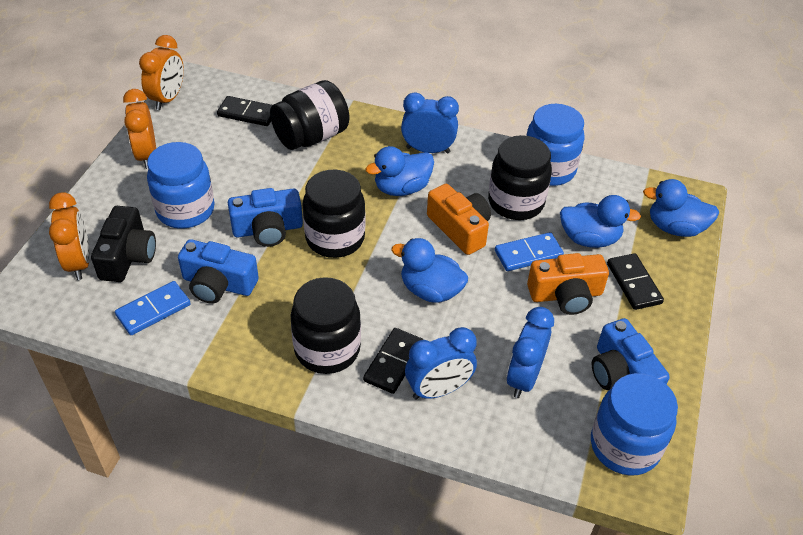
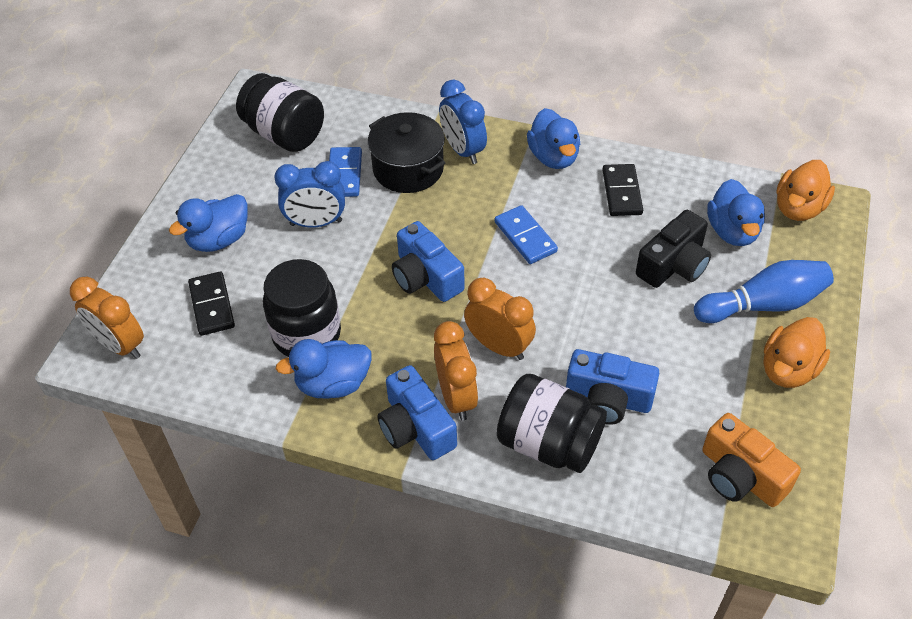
black domino: [217,96,272,126] [363,328,424,394] [607,253,664,310] = 3 -> [188,271,235,336] [603,164,643,216] = 2
black jar: [270,80,349,150] [291,277,361,374] [302,170,365,258] [488,135,552,220] = 4 -> [236,73,324,152] [263,259,341,357] [497,374,607,473] = 3
black pot: none = 0 -> [368,112,445,193] = 1
blue bowling pin: none = 0 -> [694,260,834,323] = 1
blue clock: [401,92,459,153] [405,327,477,400] [507,307,554,398] = 3 -> [274,161,345,227] [439,79,487,164] = 2
blue jar: [147,142,214,229] [526,104,585,186] [591,373,678,476] = 3 -> none = 0
orange camera: [427,184,491,255] [527,253,609,315] = 2 -> [702,413,801,507] = 1
orange duck: none = 0 -> [764,317,830,388] [776,160,835,221] = 2

